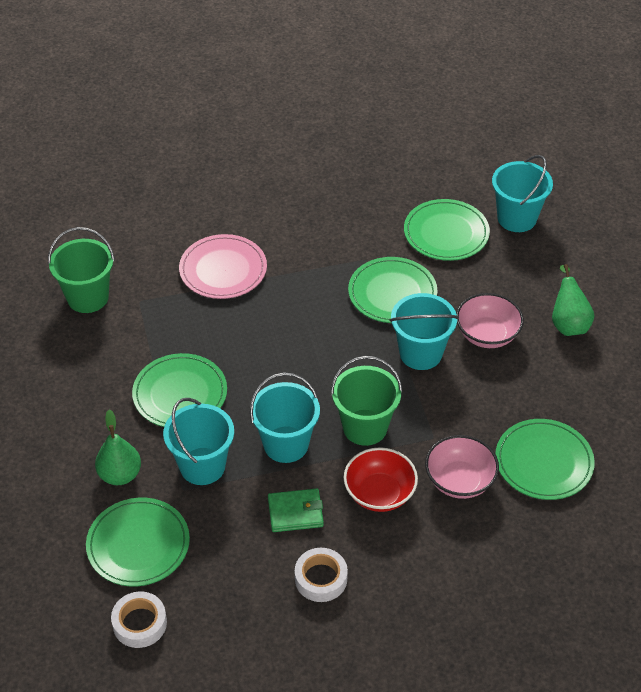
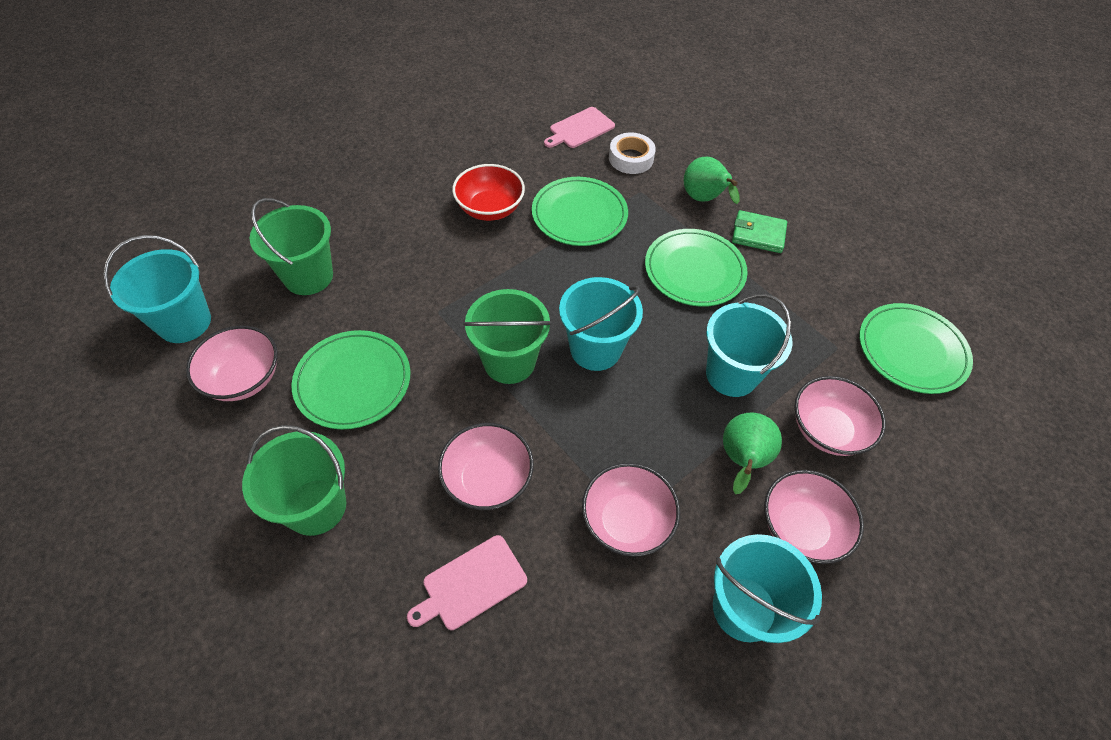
green bucket: [48,227,115,313] [331,356,402,446] = 2 -> [242,425,346,536] [250,198,333,295] [463,289,552,384] = 3
green plate: [86,498,190,586] [132,353,227,427] [348,257,438,323] [404,199,490,261] [495,419,595,500] = 5 -> [291,330,411,430] [532,177,628,246] [645,229,748,307] [859,303,973,394] = 4
pink bowl: [425,435,499,499] [456,293,524,348] = 2 -> [186,326,278,401] [438,423,534,510] [582,463,680,557] [764,470,864,564] [794,376,886,456] = 5
pink cutting board: none = 0 -> [407,535,527,630] [544,107,615,148] = 2
pink plate: [179,234,267,299] = 1 -> none = 0
white tape: [111,592,167,648] [295,548,348,602] = 2 -> [609,133,656,174] = 1

